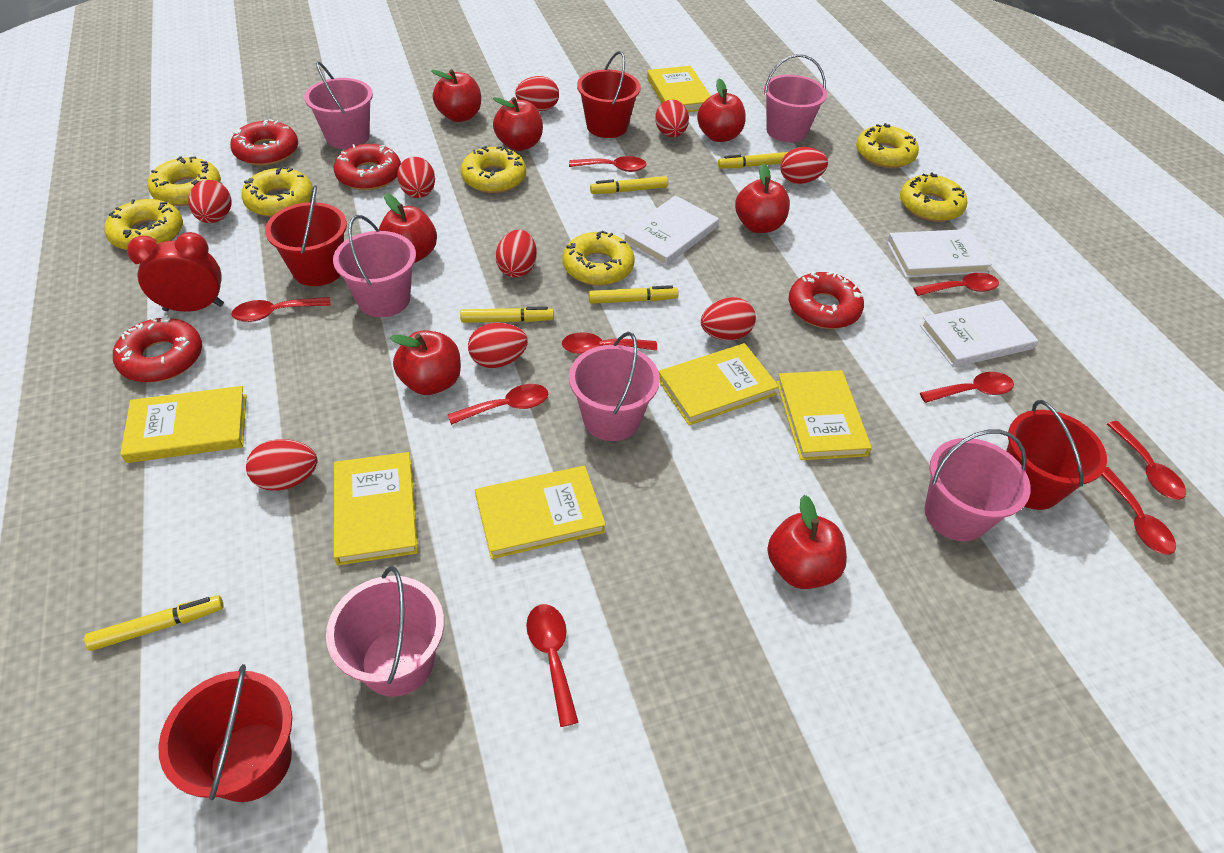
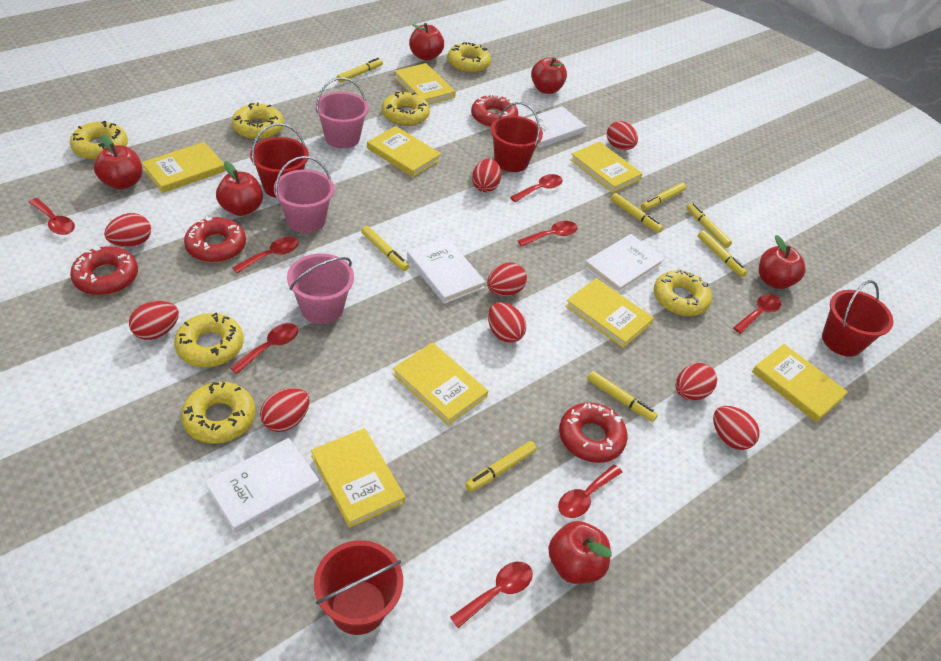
pink bucket: [304,61,373,149] [326,566,444,697] [333,215,416,317] [569,332,660,441] [764,54,827,143] [925,430,1031,542] = 6 -> [274,156,334,233] [287,254,354,324] [315,77,369,149] = 3
red apple: [379,193,437,263] [390,331,461,395] [431,69,481,122] [493,97,543,151] [697,78,746,142] [735,163,790,233] [767,495,847,589] = 7 -> [94,135,142,190] [216,161,263,216] [409,23,444,61] [531,57,567,94] [548,521,612,584] [759,235,806,289] = 6
red clock: [127,232,224,312] = 1 -> none = 0
red spoon: [231,297,331,322] [448,384,548,425] [526,604,578,727] [562,332,657,354] [569,156,647,172] [914,273,999,296] [920,372,1014,403] [1102,467,1176,555] [1107,421,1186,500] = 9 -> [29,198,75,235] [230,323,298,374] [232,237,299,273] [450,562,533,628] [510,174,563,202] [518,221,578,247] [558,464,623,518] [733,294,781,334] = 8
white book: [622,195,719,266] [887,229,992,278] [920,300,1038,368] = 3 -> [205,438,320,533] [407,237,486,304] [528,106,586,148] [584,234,665,293] = 4
yellow book: [120,386,247,463] [334,452,418,565] [475,466,606,559] [647,66,710,112] [659,343,779,425] [776,370,872,460] = 6 -> [141,142,226,193] [311,428,405,528] [367,126,441,177] [393,342,488,425] [394,63,456,105] [565,278,654,348] [570,142,643,193] [752,344,848,422] = 8
yellow marker: [84,595,224,651] [460,306,554,323] [589,285,679,304] [590,176,668,194] [718,152,788,168] = 5 -> [337,58,383,83] [361,226,409,271] [465,441,537,492] [587,371,658,422] [611,193,663,233] [641,182,686,210] [687,203,732,248] [698,230,747,277] = 8

